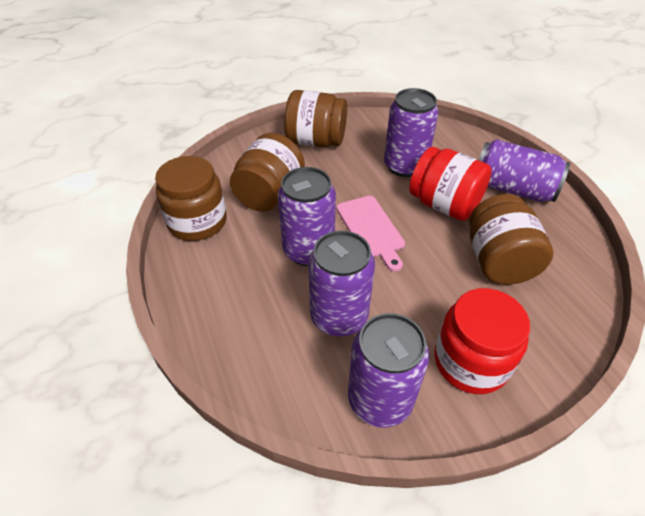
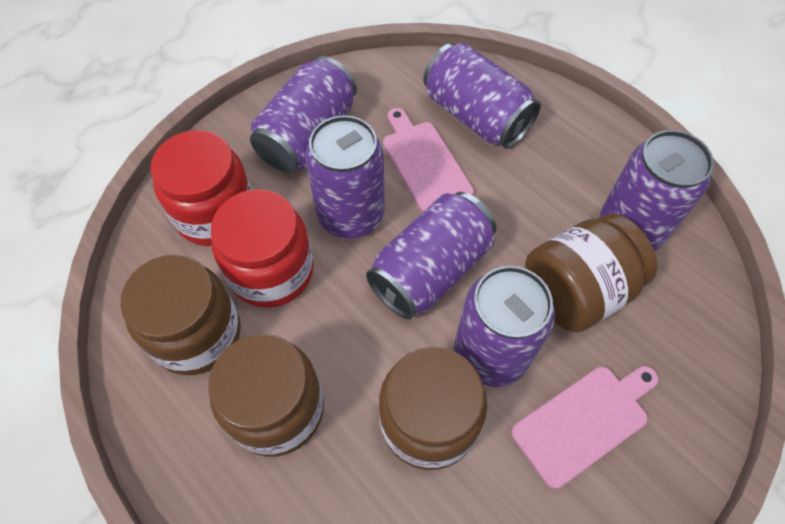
pink cutting board: [337,196,405,272] = 1 -> [383,108,474,213] [511,366,659,489] = 2
purple can: [277,167,336,266] [308,231,375,336] [348,313,429,428] [384,88,439,177] [479,139,570,202] = 5 -> [250,56,357,172] [305,115,385,239] [366,192,496,320] [423,43,541,149] [454,266,555,387] [600,130,714,251] = 6

